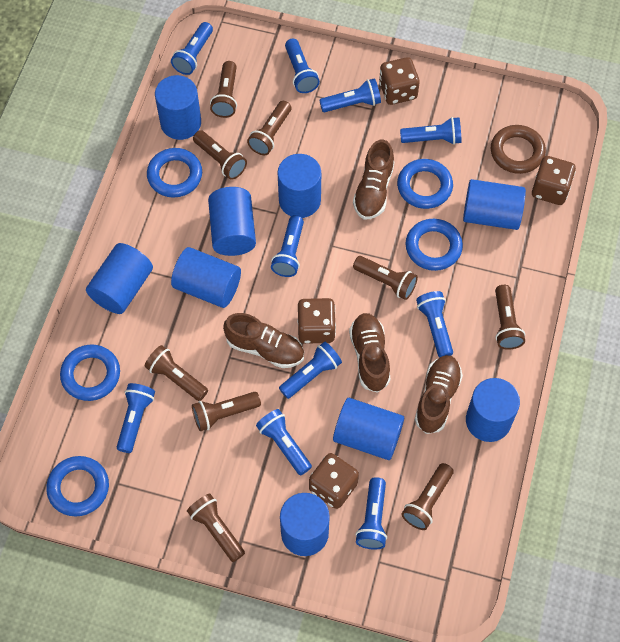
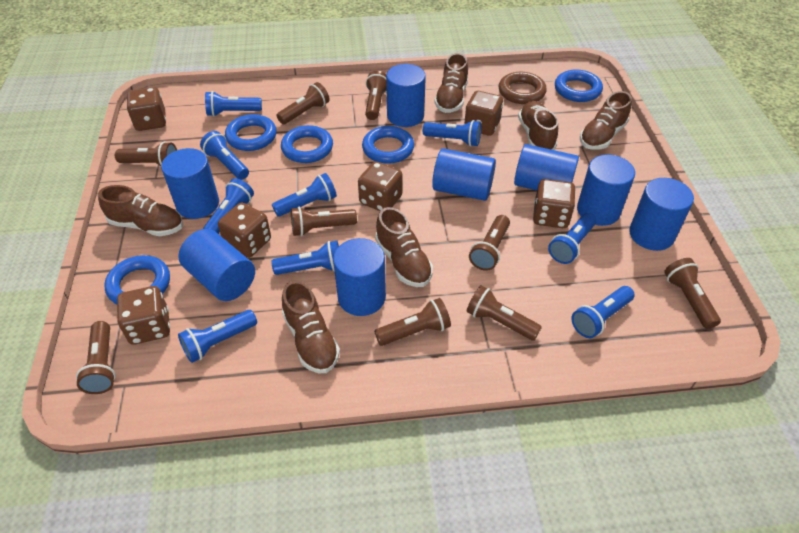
blue cylinder: [86,243,153,314] [155,75,201,140] [171,247,241,308] [208,187,256,256] [278,154,321,218] [280,493,330,556] [333,398,404,460] [463,179,526,230] [466,378,520,442] = 9 -> [161,148,219,219] [178,229,255,301] [333,238,386,316] [386,64,426,127] [432,148,496,201] [514,144,579,190] [577,155,635,226] [629,178,694,251] = 8
blue flashlight: [117,383,155,453] [171,22,213,75] [256,409,312,475] [271,215,304,277] [279,341,342,399] [285,39,320,93] [319,78,381,112] [355,477,387,550] [400,117,461,145] [416,291,453,358] = 10 -> [178,310,257,363] [200,131,249,180] [203,178,254,234] [205,91,262,117] [272,173,337,217] [272,241,339,275] [423,120,481,147] [548,213,596,264] [571,286,635,338] = 9
brown dice: [297,298,336,344] [309,453,359,509] [379,57,420,105] [532,156,576,205] = 4 -> [117,286,170,345] [127,87,166,131] [218,203,271,258] [358,161,403,211] [464,91,503,136] [533,179,576,228] = 6
brown shoe: [223,313,304,368] [349,313,391,393] [353,140,394,220] [415,355,463,434] = 4 -> [98,185,183,236] [282,280,340,373] [375,207,433,287] [434,53,468,113] [518,101,558,150] [580,91,632,150] = 6

